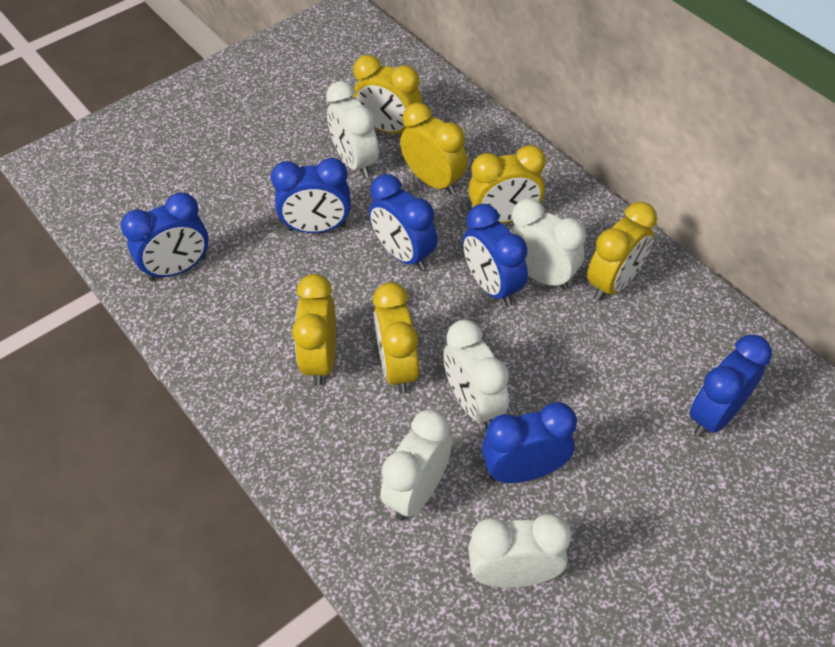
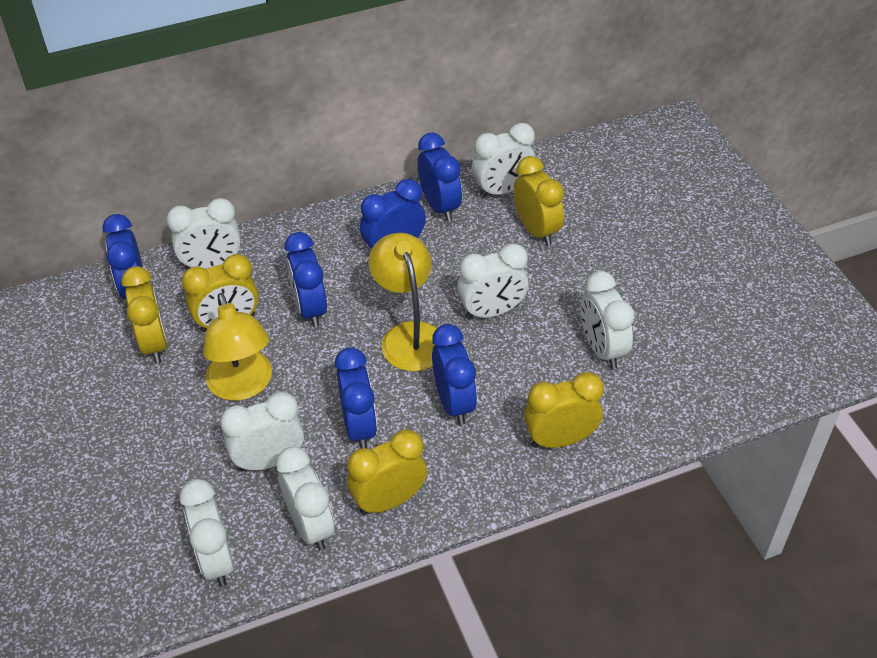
white clock: [326,81,379,178] [381,410,452,520] [443,320,509,428] [468,514,571,588] [510,198,586,290] = 5 -> [166,198,241,270] [180,479,234,587] [220,392,304,472] [276,447,335,551] [457,243,529,320] [472,123,535,198] [581,271,635,369] = 7
yellow clock: [292,274,336,386] [353,55,422,134] [373,282,419,394] [400,103,467,195] [468,145,546,223] [587,202,657,301] = 6 -> [121,266,168,363] [182,254,259,332] [347,429,427,515] [513,156,564,246] [524,372,604,448] = 5
yellow lamp: none = 0 -> [203,293,272,401] [369,233,437,371] = 2

